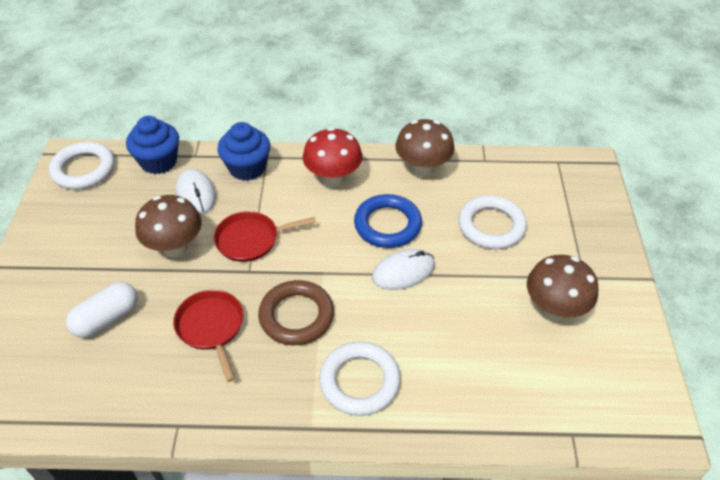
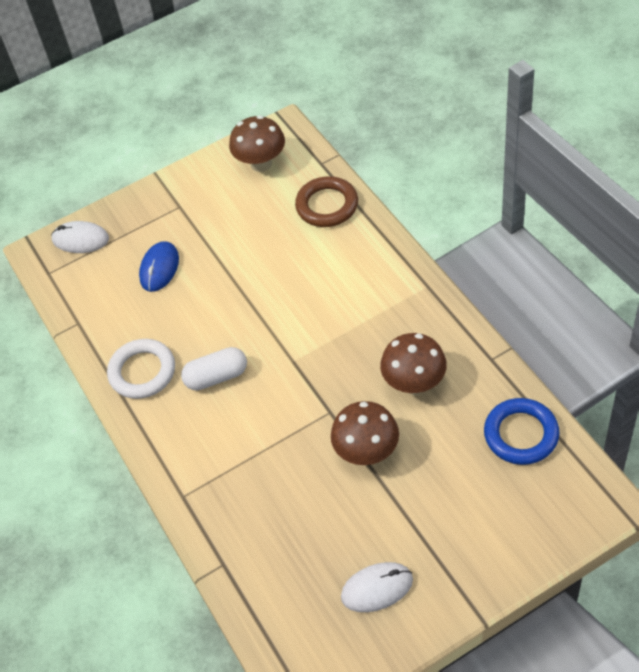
blue cupcake: [126,116,179,174] [217,122,270,181] = 2 -> none = 0
blue mouse: none = 0 -> [139,241,179,292] = 1
red mushroom: [303,127,362,187] = 1 -> none = 0
red pan: [173,290,244,382] [214,211,316,262] = 2 -> none = 0
white ring: [49,142,115,189] [319,342,401,416] [458,195,527,249] = 3 -> [107,339,175,399] = 1

